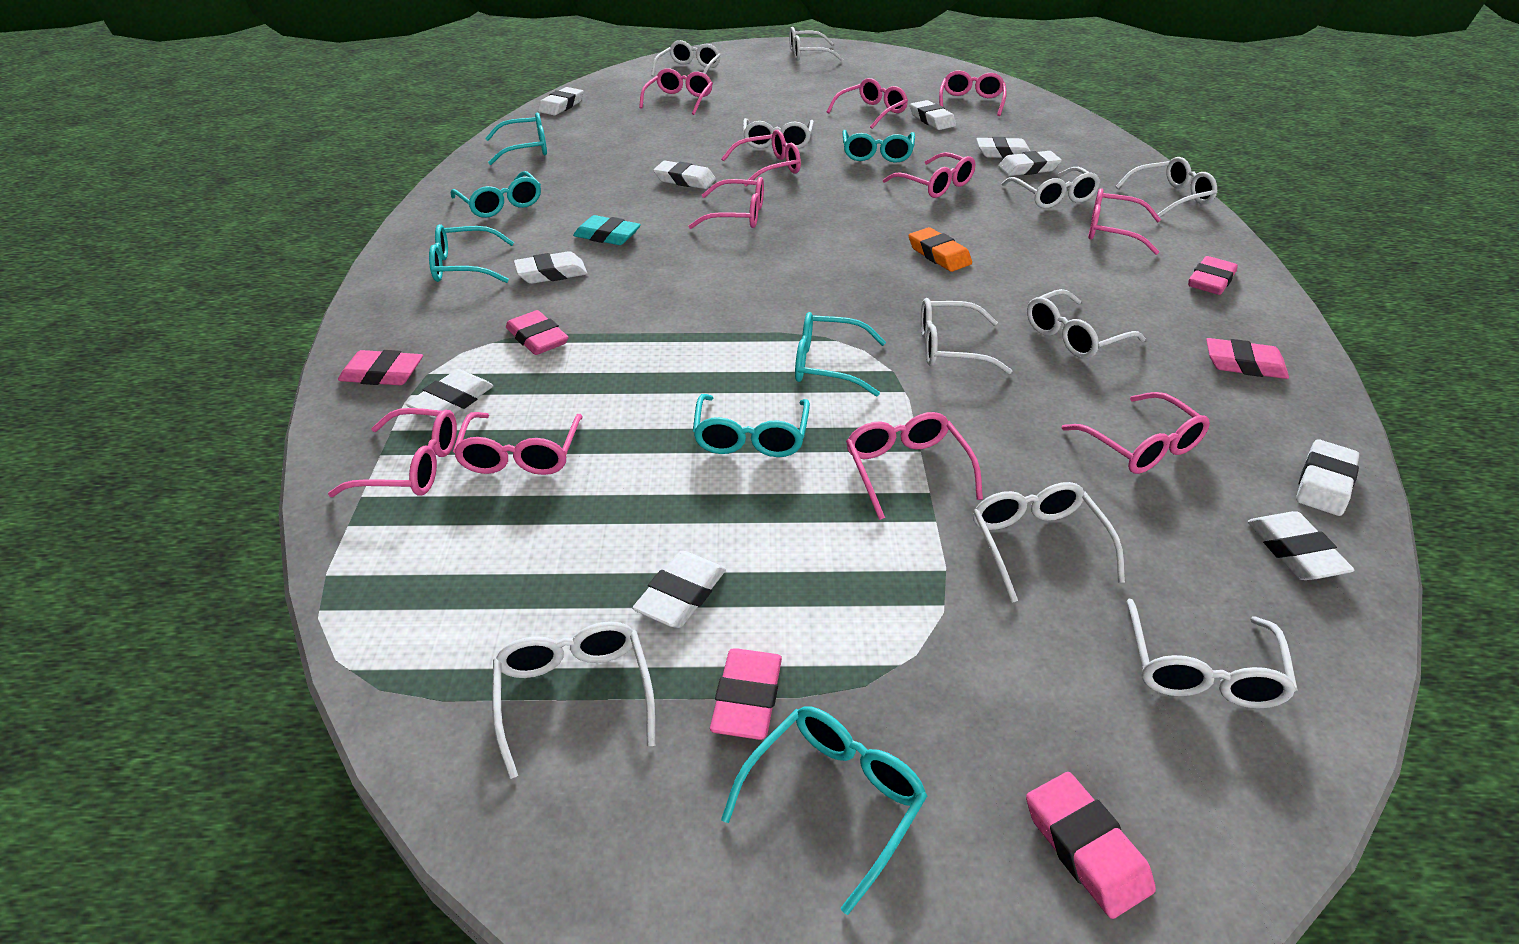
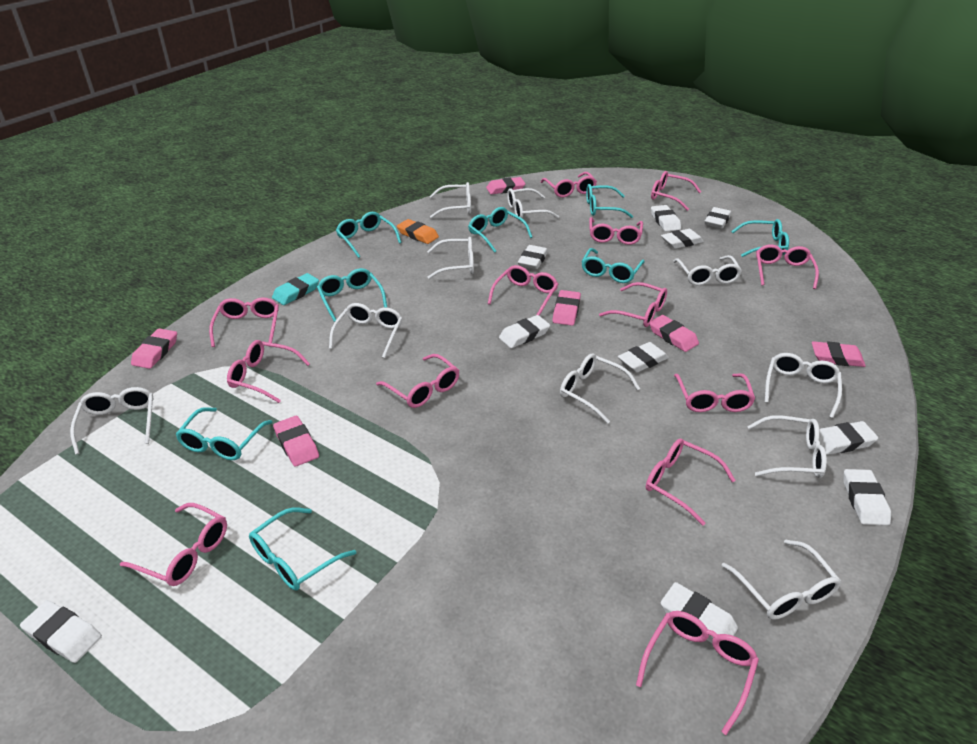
pink glasses: [328,408,457,497] [453,412,583,475] [639,68,713,115] [689,177,764,229] [721,130,801,186] [827,78,908,129] [846,412,983,520] [883,152,976,198] [939,70,1007,116] [1061,392,1210,474] [1088,188,1161,255] = 11 -> [120,503,227,586] [209,297,279,347] [227,340,310,403] [376,354,459,408] [488,265,558,316] [541,172,597,197] [589,217,643,245] [599,282,667,327] [636,611,759,735] [646,439,736,526] [651,171,701,211] [674,374,755,412] [756,244,819,289] = 13
turquoise glasses: [429,224,514,283] [451,171,541,218] [485,113,547,165] [693,394,810,457] [721,706,927,915] [795,312,886,397] [843,130,915,163] = 7 -> [175,407,272,460] [249,507,356,591] [317,268,387,322] [336,212,402,258] [468,207,532,253] [581,248,645,283] [586,184,633,218] [731,219,789,257] = 8

